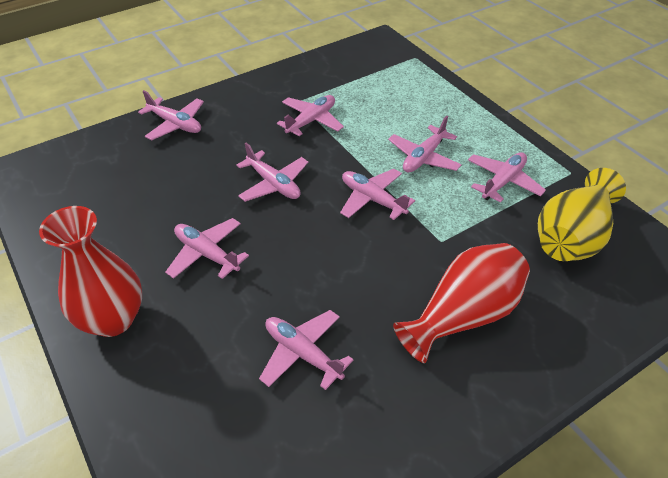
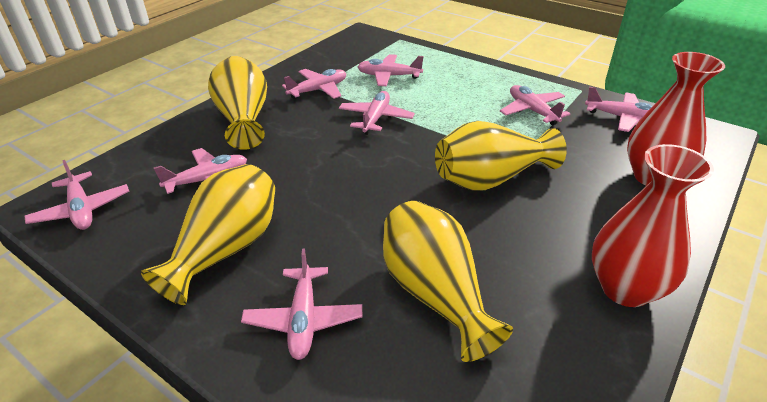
yellow vase: [538,168,626,261] = 1 -> [141,164,275,305] [208,56,267,150] [383,201,513,362] [435,121,567,191] = 4

